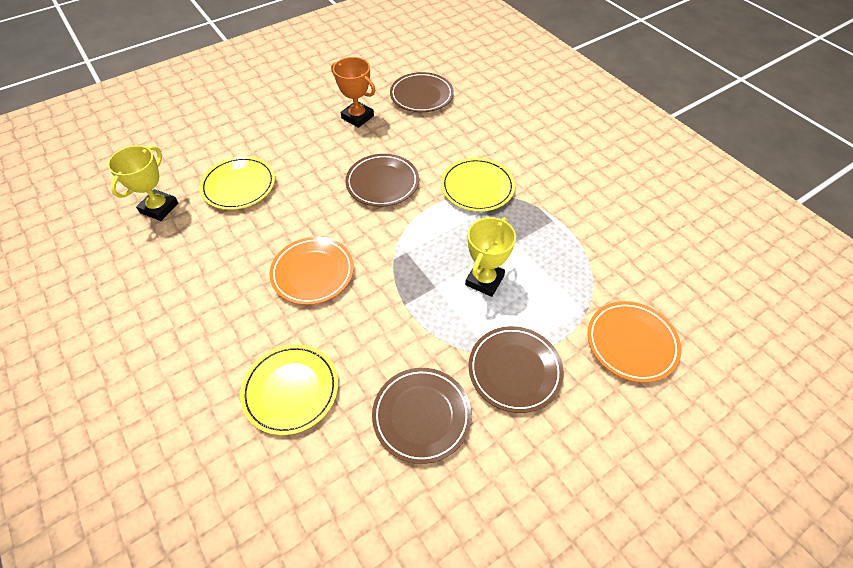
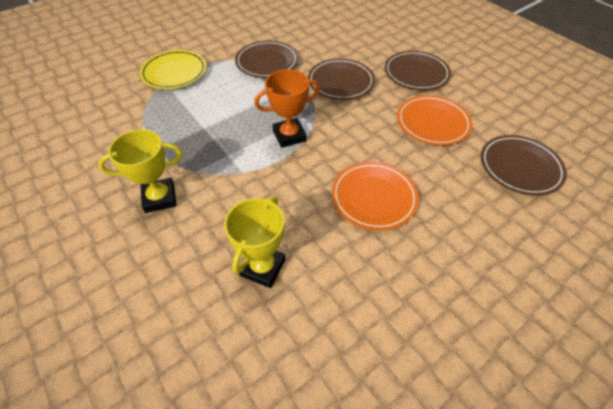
yellow plate: [199,156,275,210] [240,344,338,435] [441,158,515,212] = 3 -> [140,50,206,89] = 1

